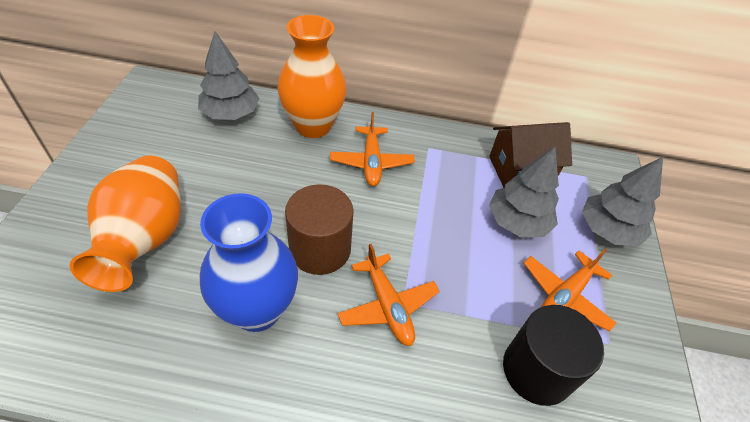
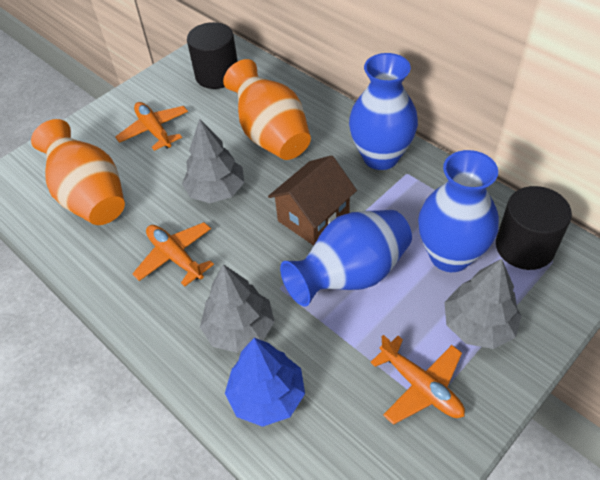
black cylinder: [503,305,604,406] = 1 -> [187,22,238,89] [496,186,572,270] = 2
blue tree: none = 0 -> [225,338,305,427] = 1
blue vase: [200,193,298,332] = 1 -> [280,210,412,307] [349,53,418,170] [418,150,499,272] = 3
brown cylinder: [285,184,354,275] = 1 -> none = 0

